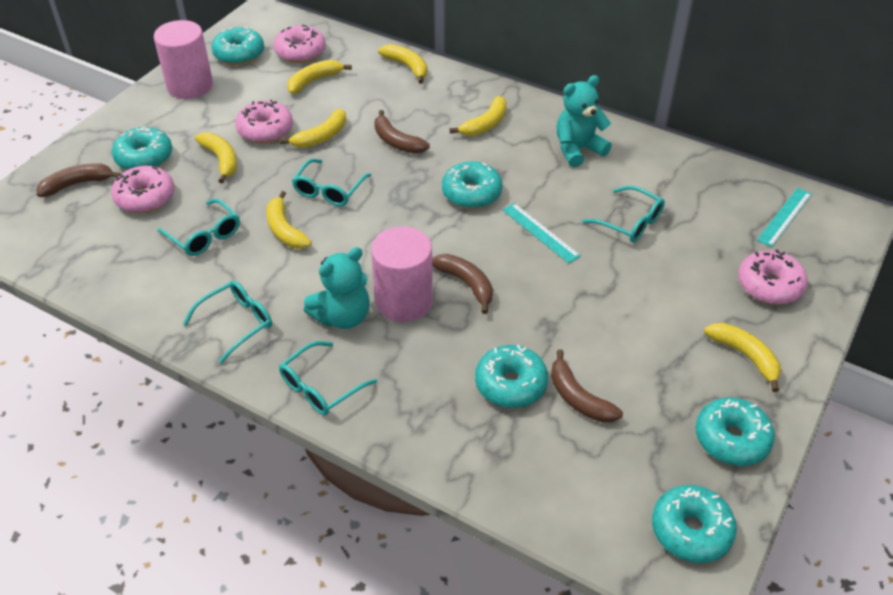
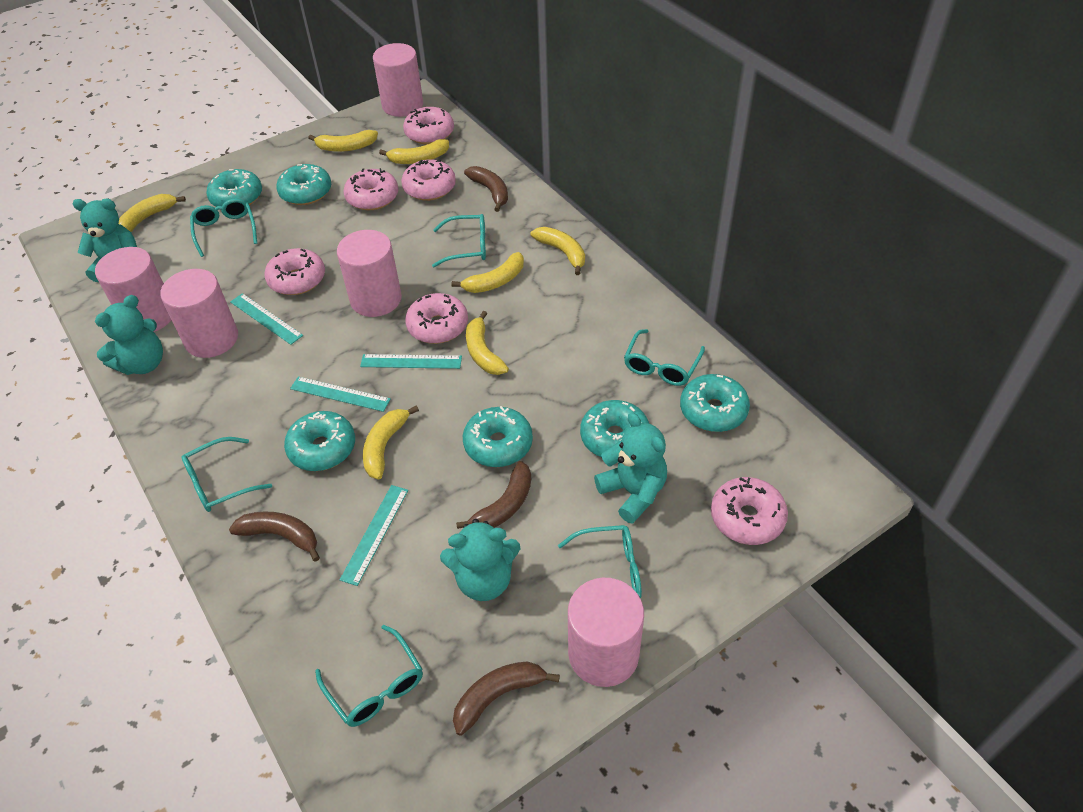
pink cylinder: [154,20,213,99] [371,227,433,322] = 2 -> [95,247,171,332] [160,269,238,358] [337,230,402,317] [373,43,423,117] [568,578,644,687] = 5
pink donut: [111,166,175,213] [235,99,293,143] [274,25,326,63] [738,250,808,305] = 4 -> [265,248,325,295] [343,168,399,210] [401,159,456,201] [403,107,454,144] [405,293,468,344] [711,477,788,545] = 6
turquoise glasses: [157,199,240,256] [183,281,272,363] [279,341,377,415] [292,159,372,206] [583,186,665,242] = 5 -> [181,437,272,512] [190,198,257,257] [315,625,423,727] [432,214,486,267] [558,525,642,599] [624,329,705,386] = 6
turquoise ruler: [502,203,581,264] [757,188,812,247] = 2 -> [230,293,303,345] [290,376,391,412] [340,485,408,586] [360,354,462,369] = 4
turquoise teddy bear: [304,247,370,329] [556,75,612,167] = 2 -> [73,198,137,282] [95,295,163,375] [440,519,521,601] [594,412,667,524] = 4

